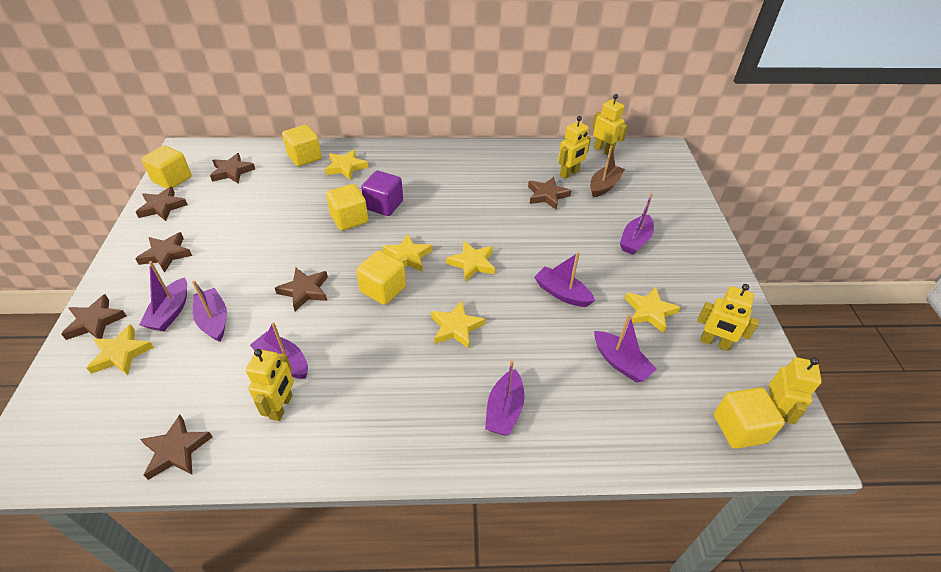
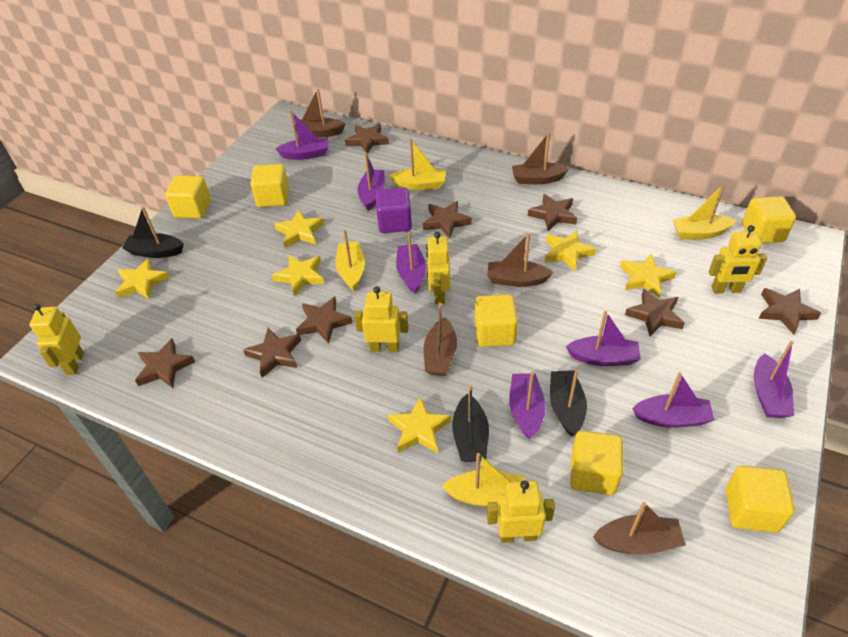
black boat: none = 0 -> [122,206,184,258] [452,385,489,462] [550,370,587,437] = 3
brown boat: [590,145,625,197] = 1 -> [295,89,346,138] [424,303,457,376] [488,233,554,287] [512,132,569,184] [593,502,686,555] = 5
brown star: [61,294,127,340] [135,232,192,273] [136,186,188,221] [140,415,212,480] [210,153,255,183] [275,268,328,311] [528,177,572,210] = 7 -> [135,339,195,388] [243,328,301,378] [296,297,352,344] [345,124,389,154] [423,201,472,239] [528,194,577,231] [625,289,685,336] [759,288,821,334] = 8
yellow boat: none = 0 -> [335,229,365,291] [389,139,445,190] [441,453,525,506] [673,185,737,239] = 4
yellow cube: [141,145,192,189] [282,125,322,166] [326,184,368,231] [356,250,406,305] [714,387,785,449] = 5 -> [165,175,211,218] [250,164,289,207] [475,294,518,347] [570,431,623,495] [726,466,795,533] [742,196,796,243] = 6

